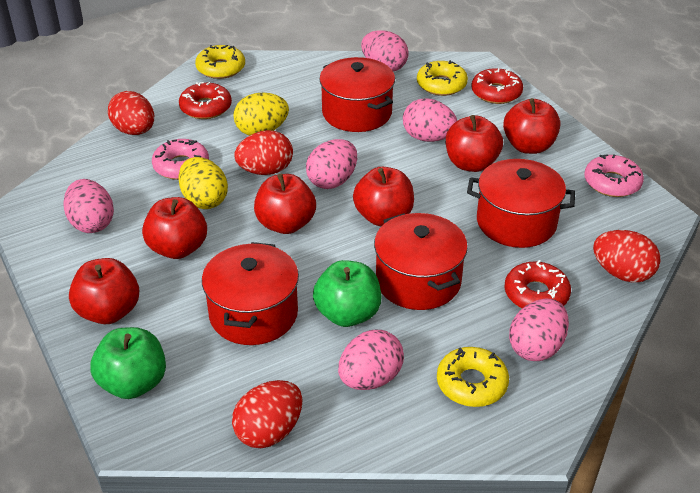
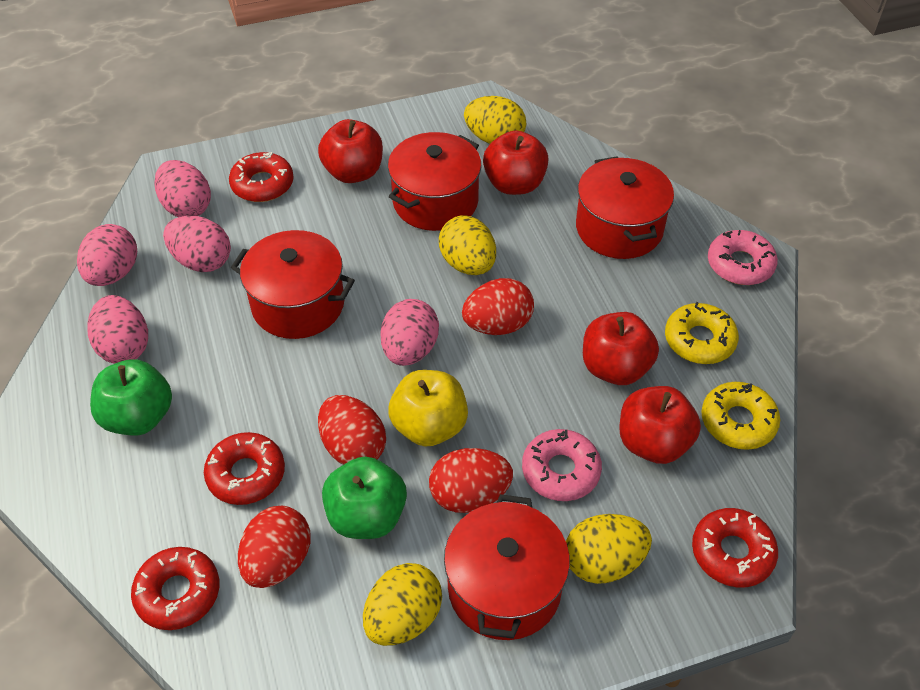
pink egg: [63,179,114,233] [306,139,357,189] [338,330,404,390] [361,30,409,71] [403,98,457,142] [509,299,569,361] = 6 -> [77,224,137,286] [87,295,148,364] [154,160,211,217] [163,216,231,272] [380,299,439,366] = 5
red apple: [69,258,139,324] [142,197,207,259] [254,174,316,234] [353,167,414,226] [446,115,503,172] [503,98,560,154] = 6 -> [318,119,383,183] [483,131,549,195] [583,312,659,385] [619,386,701,464] = 4
red donut: [179,82,232,119] [471,68,523,104] [505,260,571,308] = 3 -> [131,547,219,630] [204,432,285,505] [229,152,294,202] [692,508,778,588] = 4
yellow apple: none = 0 -> [388,370,468,447] = 1
yellow donut: [195,45,245,79] [417,60,468,96] [437,347,509,407] = 3 -> [665,302,739,364] [701,382,780,450] = 2
yellow egg: [178,157,228,209] [233,93,289,135] = 2 -> [363,563,442,646] [439,215,496,275] [464,96,526,144] [566,514,652,584] = 4

